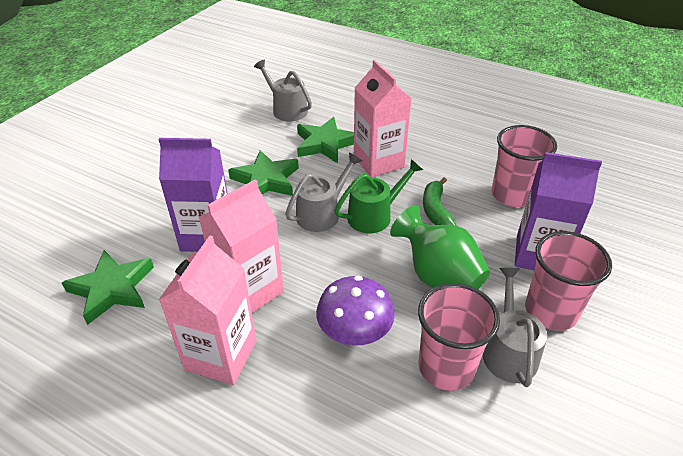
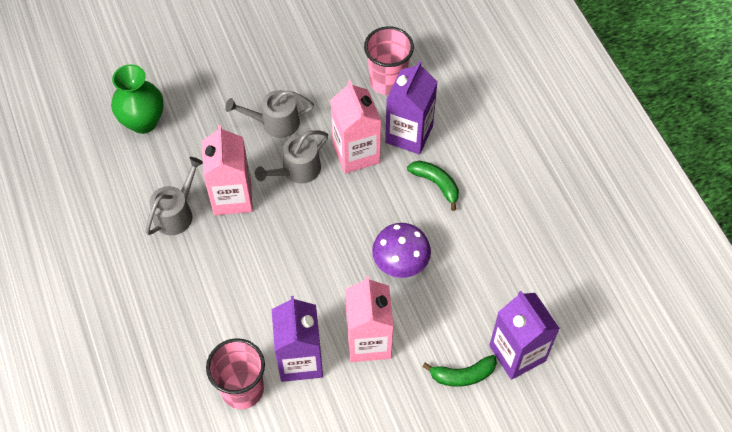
green banana: [423,178,456,226] = 1 -> [407,161,459,211] [422,355,497,387] = 2
green star: [62,250,154,325] [228,150,299,196] [297,117,354,163] = 3 -> none = 0
green watering can: [335,159,423,233] = 1 -> none = 0
pink cup: [418,283,500,391] [492,125,557,207] [525,231,612,331] = 3 -> [206,338,265,409] [364,26,414,95] = 2
purple carton: [158,138,228,252] [515,152,602,270] = 2 -> [272,296,323,382] [385,61,437,155] [489,291,560,380] = 3

